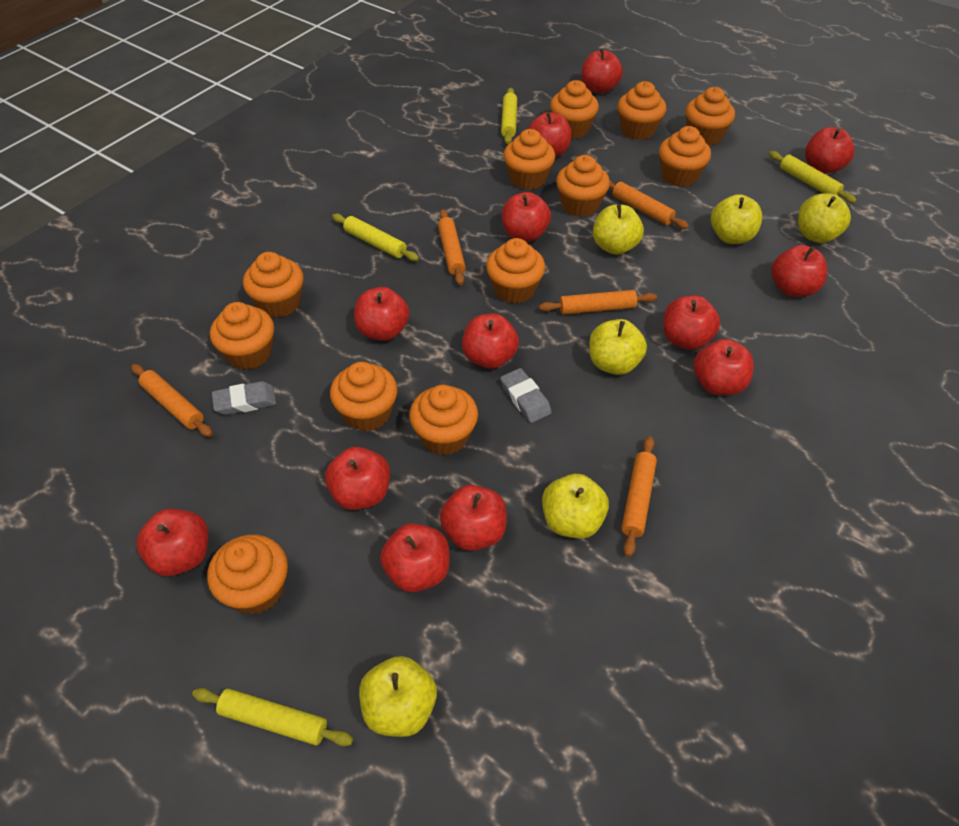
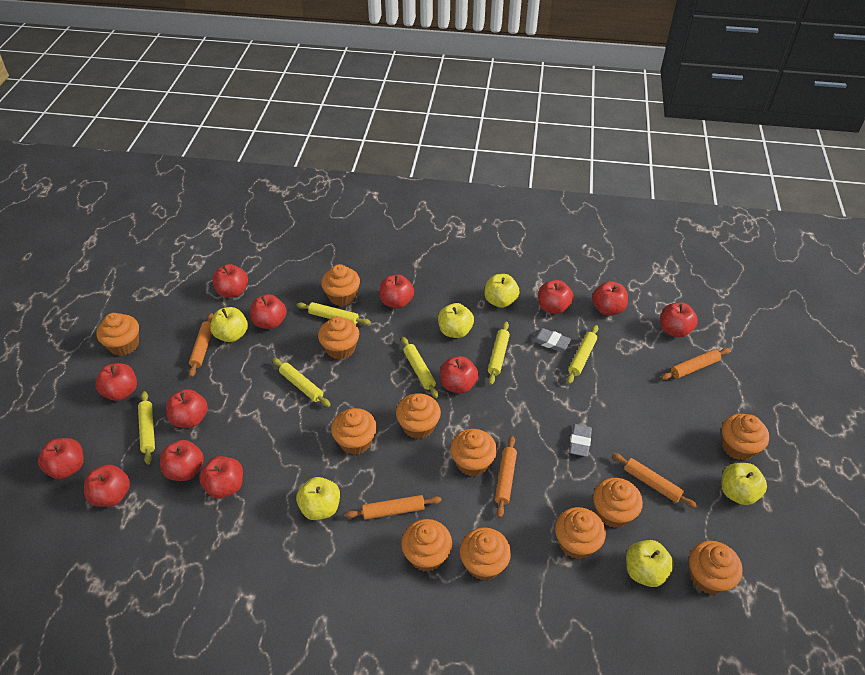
yellow rolling pin: [192,688,353,746] [332,213,419,261] [501,88,517,144] [769,151,857,203] = 4 -> [138,391,155,465] [273,358,331,407] [297,302,371,325] [401,337,439,398] [488,321,510,385] [567,325,598,384] = 6

